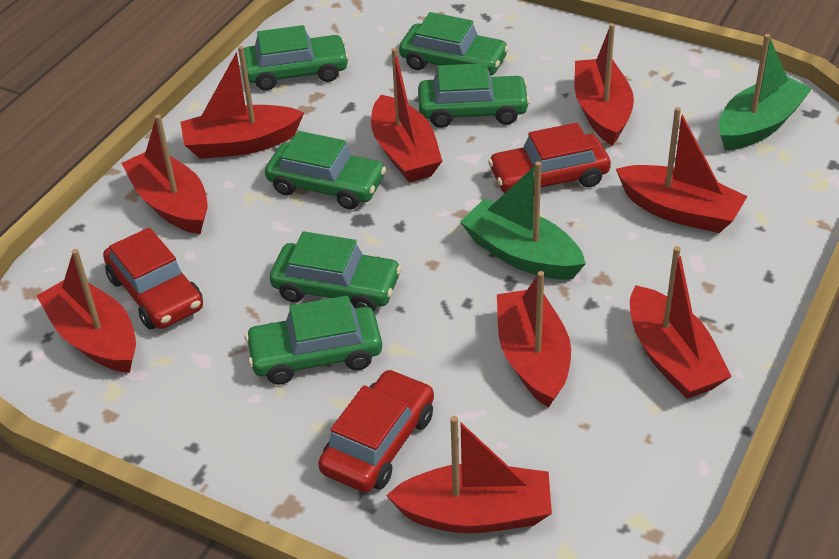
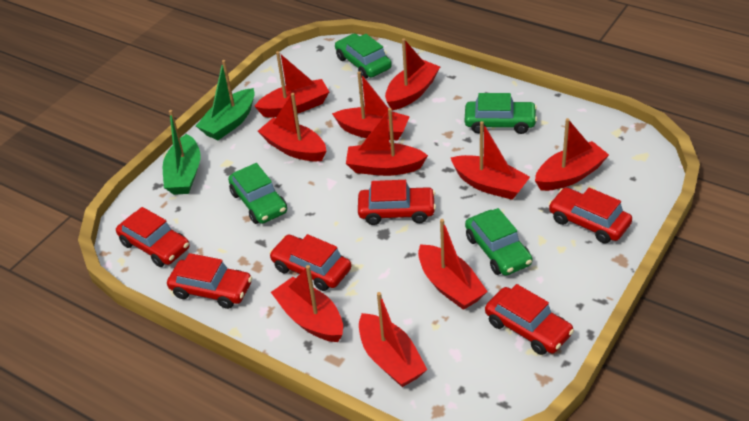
green car: [244,25,349,91] [245,296,382,385] [265,131,386,209] [270,231,402,311] [399,12,509,76] [418,63,530,128] = 6 -> [228,163,287,224] [335,33,392,79] [465,93,537,134] [465,208,533,276] = 4
red boat: [37,249,136,373] [121,114,208,234] [180,46,304,159] [371,48,442,182] [386,416,552,533] [497,271,571,408] [574,23,634,145] [616,107,748,233] [630,246,732,399] = 9 -> [254,51,329,118] [258,93,326,162] [271,265,343,342] [332,71,410,140] [346,108,428,176] [359,292,427,387] [385,38,440,111] [418,219,488,310] [451,121,530,200] [535,118,609,191] = 10
red car: [103,227,203,329] [318,369,434,492] [488,123,611,193] = 3 -> [116,207,190,267] [167,253,252,309] [269,234,351,291] [358,180,436,225] [485,284,574,355] [549,187,632,244] = 6

